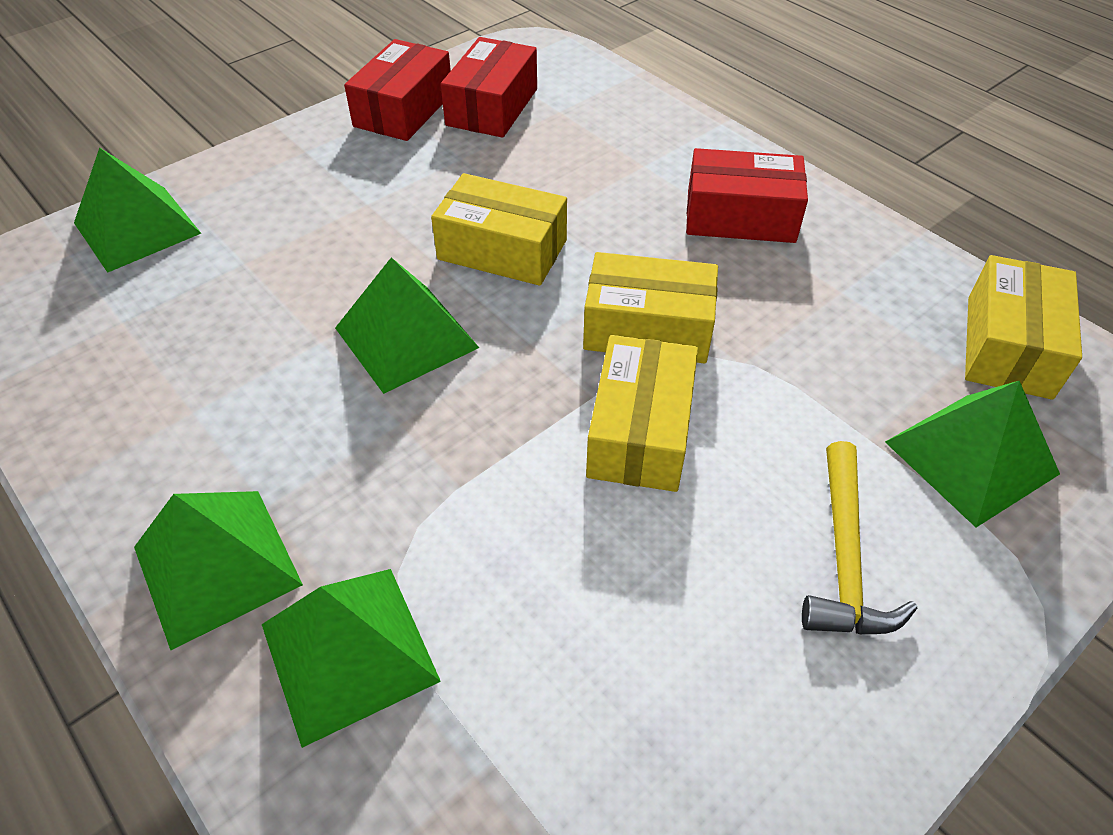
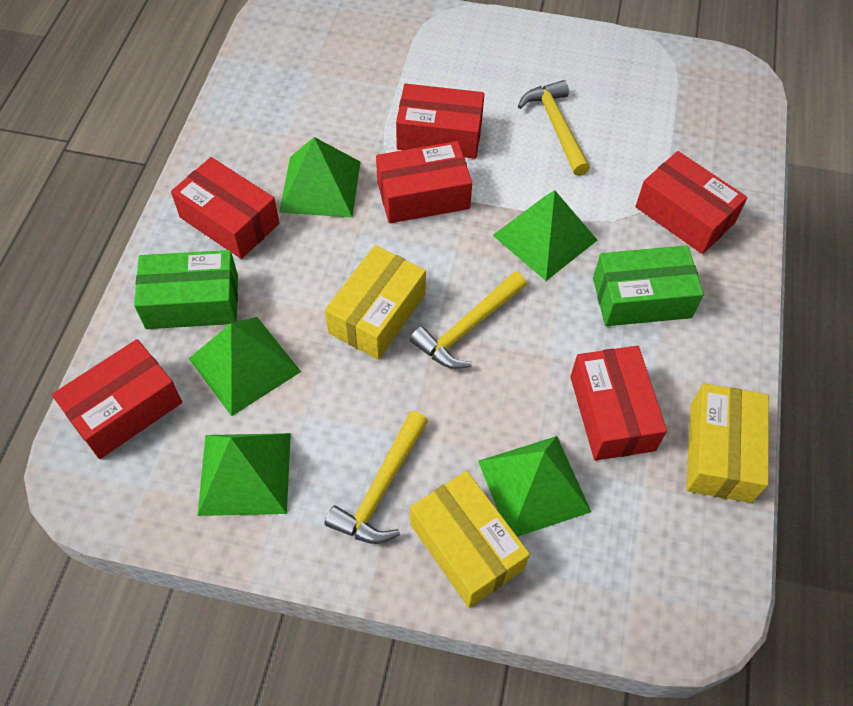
green box: none = 0 -> [134,250,238,329] [593,245,704,326] = 2
red box: [344,39,451,141] [441,37,537,138] [686,148,808,243] = 3 -> [52,339,182,459] [171,157,279,259] [376,141,472,223] [396,84,484,159] [570,346,667,461] [635,151,747,254] = 6
yellow box: [431,173,567,286] [583,252,718,363] [586,335,698,492] [965,255,1082,400] = 4 -> [325,245,426,360] [410,471,530,608] [686,383,769,503] = 3
yellow hammer: [802,441,917,634] = 1 -> [325,411,428,544] [410,271,527,369] [518,80,590,176] = 3

